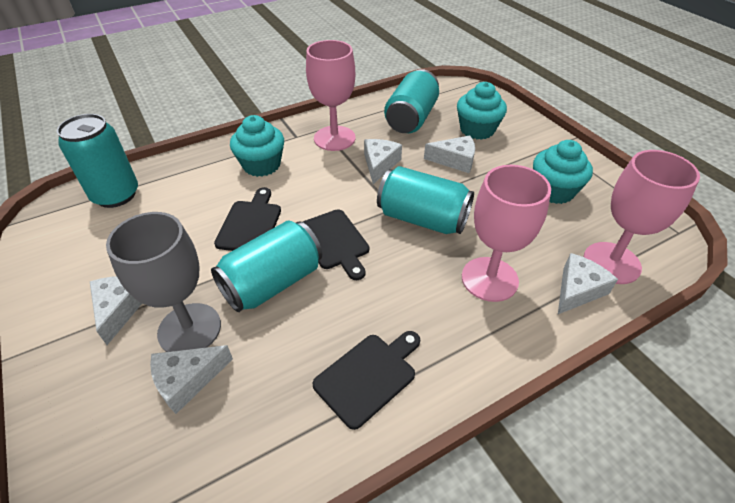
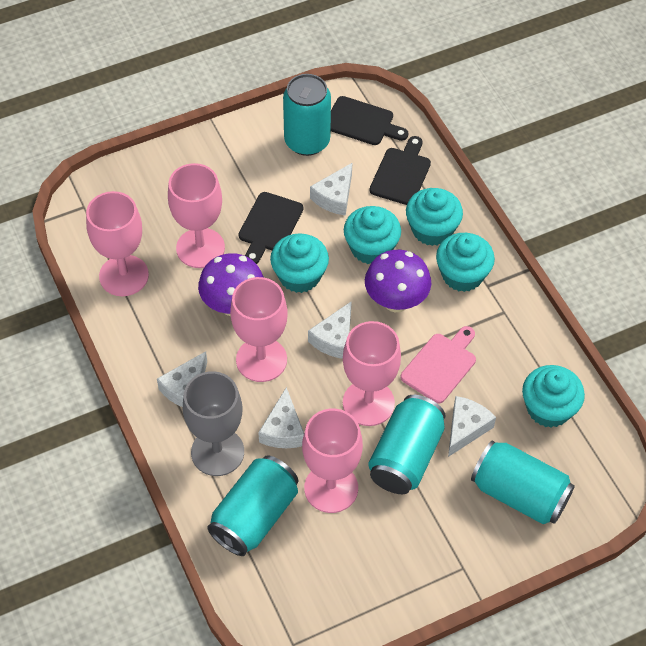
pink cutting board: none = 0 -> [401,326,476,404] = 1
pink goblet: [306,40,355,151] [462,165,551,302] [584,150,700,284] = 3 -> [86,191,149,296] [168,163,225,268] [230,277,288,382] [302,409,363,513] [343,321,401,426] = 5
purple mushroom: none = 0 -> [198,253,264,316] [365,250,431,312] = 2
turquoise cupcake: [230,115,284,177] [457,82,507,140] [533,140,593,204] = 3 -> [270,233,329,293] [344,206,401,264] [406,188,463,246] [436,233,495,292] [522,365,585,428] = 5

